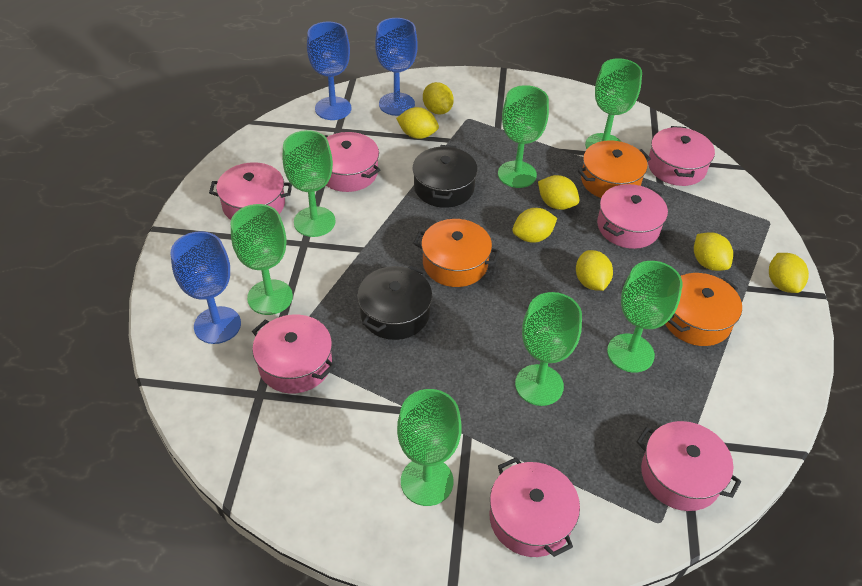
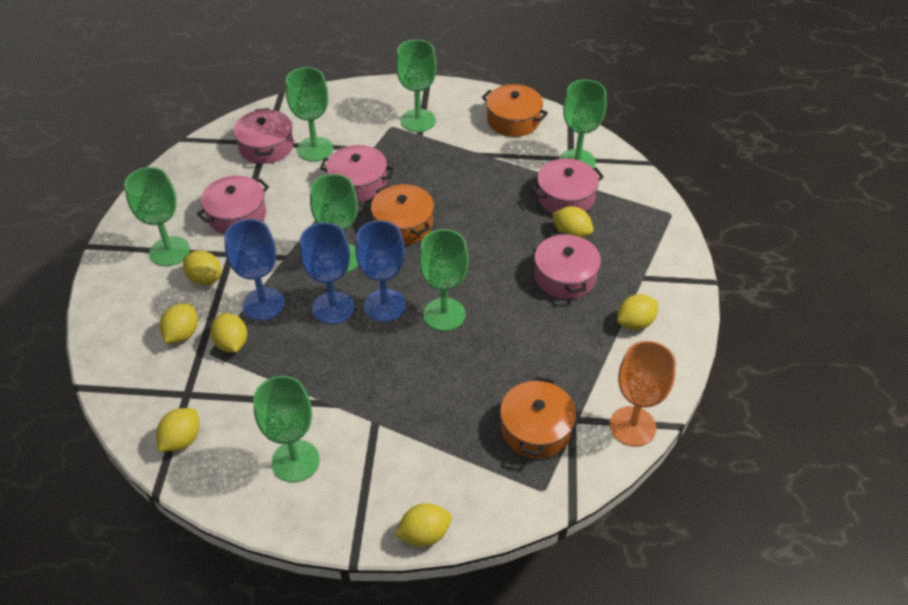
black pot: [357,265,432,340] [413,145,478,208] = 2 -> none = 0
orange goblet: none = 0 -> [610,341,676,446] = 1
pink pot: [209,162,292,220] [252,315,335,394] [325,132,380,192] [490,458,580,557] [597,184,668,249] [637,421,741,511] [648,126,715,186] = 7 -> [197,175,269,234] [233,108,294,164] [320,145,394,202] [531,158,604,213] [534,232,601,299] = 5

